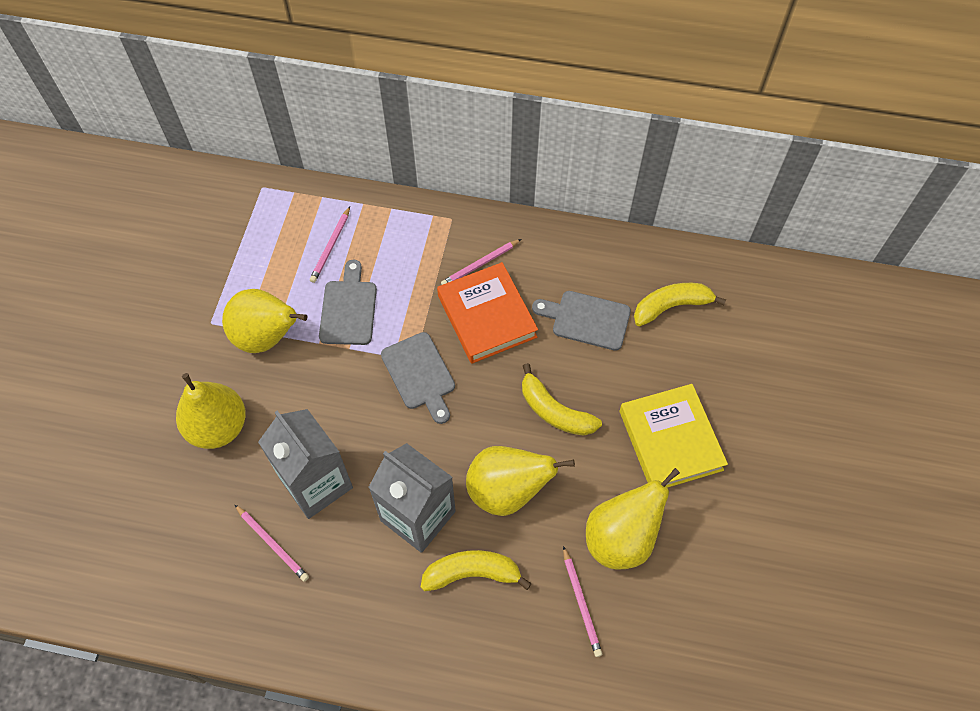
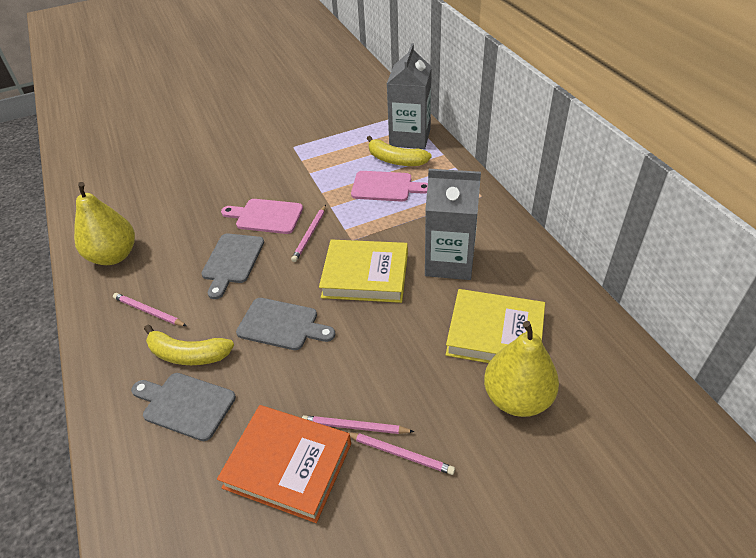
pink cutting board: none = 0 -> [221,199,303,234] [351,171,428,202] = 2
yellow banana: [421,550,532,591] [522,363,602,436] [634,283,726,326] = 3 -> [144,325,234,365] [367,136,432,166] = 2
yellow book: [619,384,728,488] = 1 -> [319,240,408,303] [446,289,545,363] = 2
yellow pear: [176,373,246,449] [222,289,307,353] [466,446,575,516] [586,468,680,570] = 4 -> [74,182,135,265] [484,321,559,417] = 2

